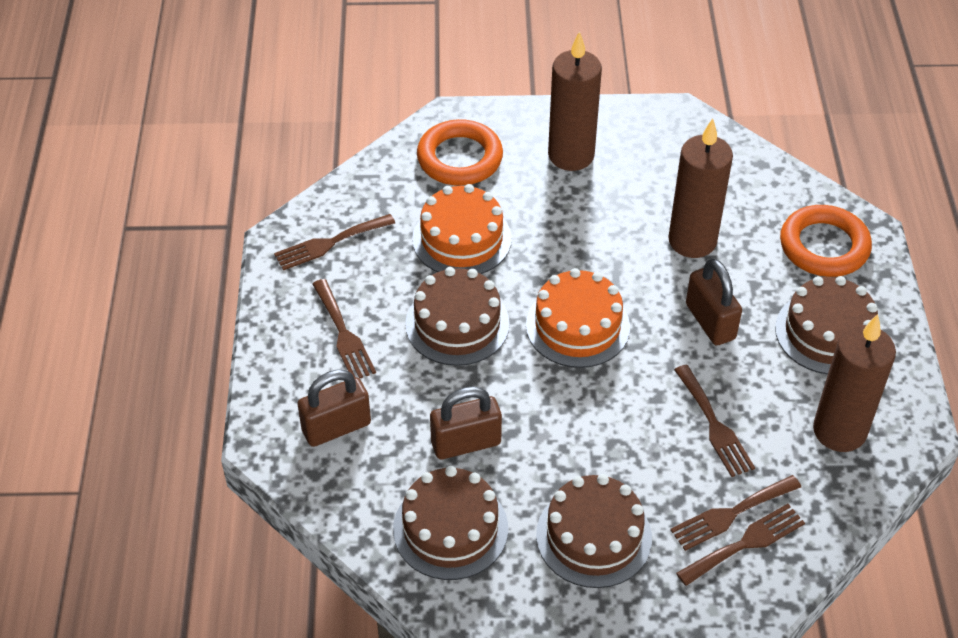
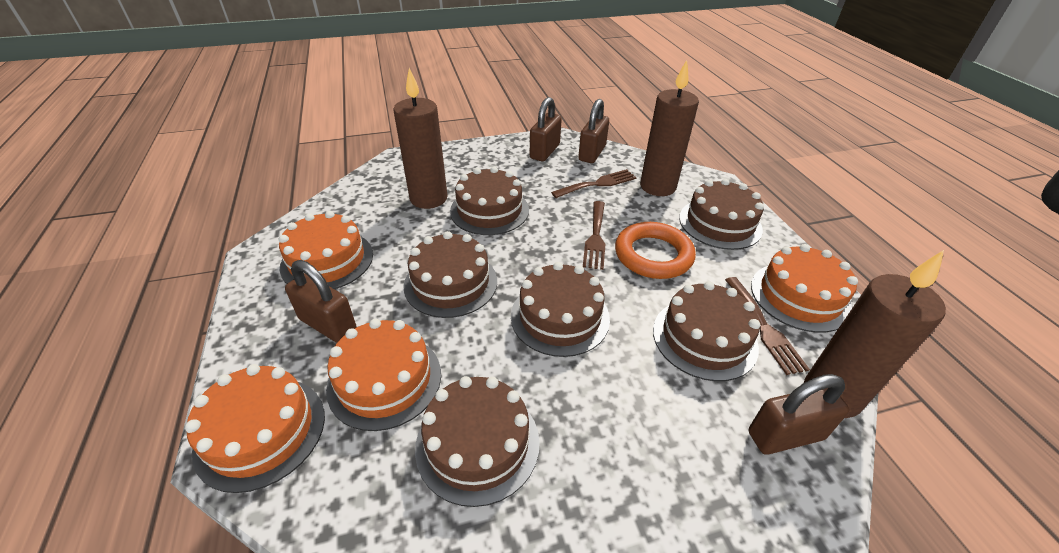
brown cake: [393,466,508,580] [405,267,510,366] [536,474,652,588] [775,276,878,375] = 4 -> [403,231,497,318] [415,376,540,507] [450,167,529,235] [511,262,610,357] [653,281,760,381] [679,179,764,250] = 6
brown fork: [274,214,395,270] [312,279,376,379] [670,475,801,551] [674,365,755,477] [676,504,805,586] = 5 -> [551,169,637,198] [583,201,605,270] [725,277,810,375] = 3
brown padlock: [297,370,371,447] [430,386,502,459] [686,259,742,346] = 3 -> [285,260,357,343] [530,97,562,161] [578,99,609,163] [749,374,849,455] = 4
orange cake: [412,184,512,274] [526,268,630,368] = 2 -> [185,364,325,493] [279,211,373,289] [326,319,441,431] [751,244,858,333] = 4
orange ring: [417,119,503,186] [780,205,872,277] = 2 -> [615,222,696,279] = 1

